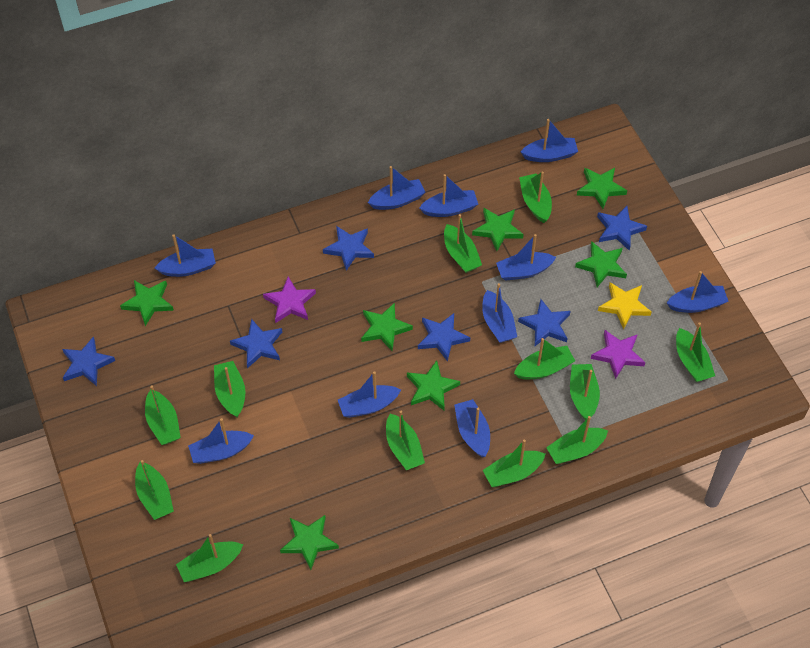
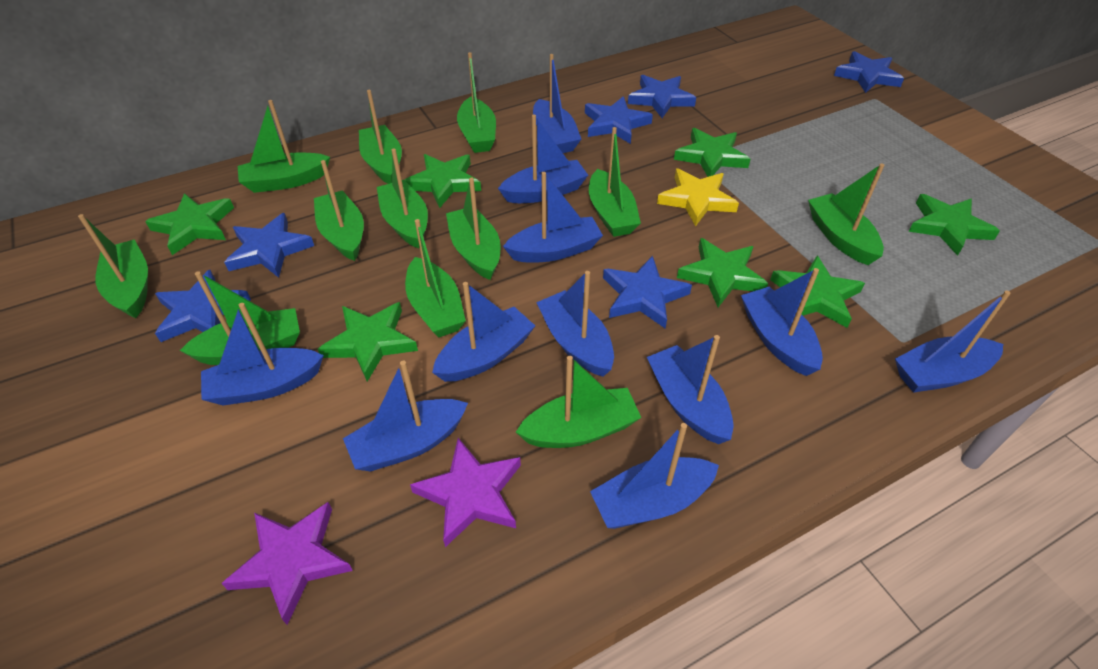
blue boat: [155,234,216,277] [188,418,254,464] [338,371,401,418] [368,166,426,210] [419,174,478,217] [454,399,490,457] [482,283,517,343] [496,234,556,281] [521,119,578,162] [667,271,729,313] = 10 -> [201,303,324,406] [343,360,468,471] [432,282,535,382] [498,115,588,203] [503,172,603,262] [533,54,581,153] [536,271,614,377] [590,423,719,529] [647,335,734,444] [741,268,823,376] [895,291,1011,393] = 11

